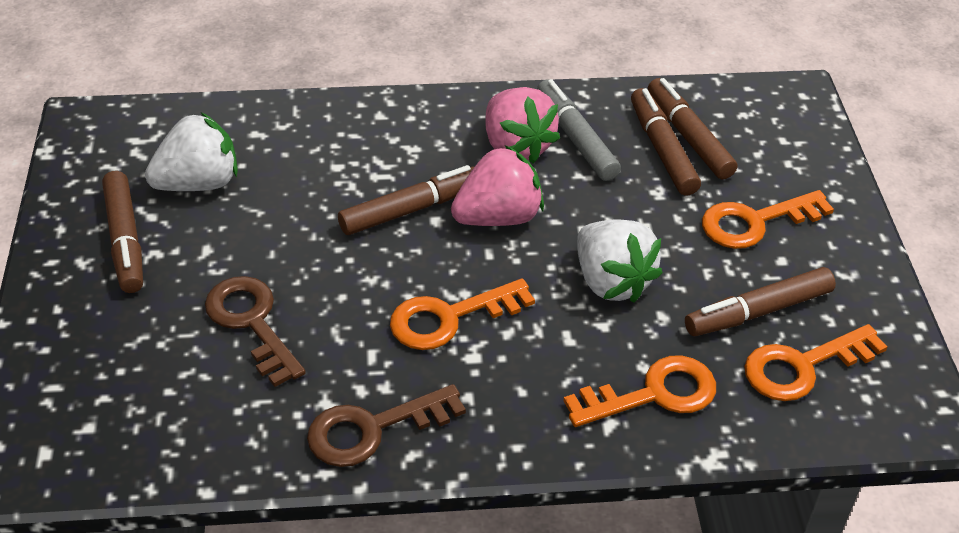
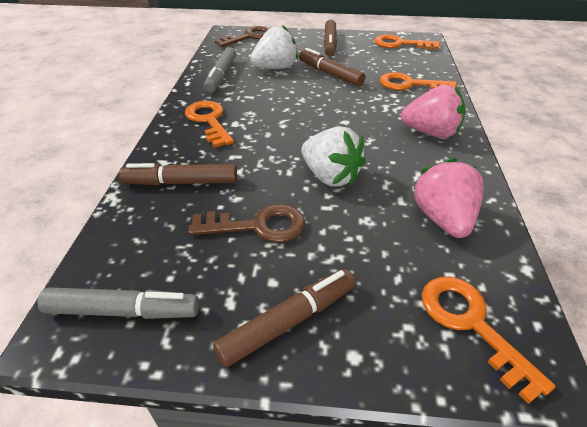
brown marker: [102,171,143,293] [338,165,474,235] [631,88,701,196] [648,78,738,180] [685,267,836,336] = 5 -> [119,163,237,185] [213,269,356,367] [299,48,365,86] [324,20,337,56] = 4
grey marker: [537,79,621,181] = 1 -> [37,287,199,319] [204,47,236,93] = 2

